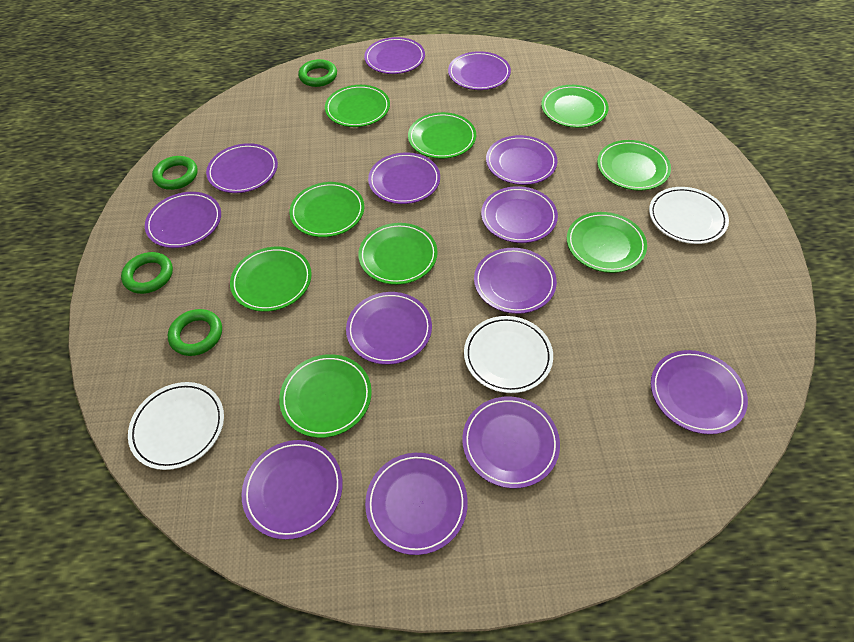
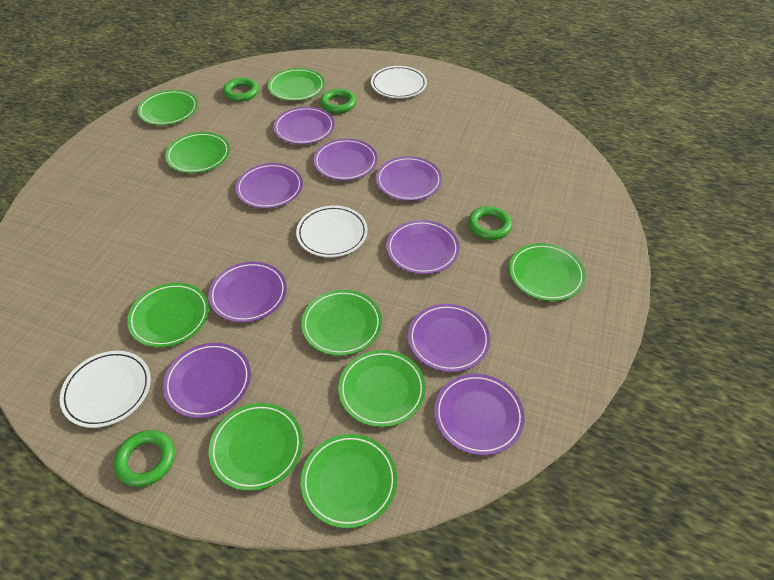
purple plate: [145,192,221,248] [206,143,278,193] [242,440,343,540] [346,292,432,365] [364,37,425,74] [365,453,468,555] [368,153,440,204] [448,51,511,90] [462,397,560,488] [474,248,557,314] [481,186,558,243] [486,135,558,185] [651,350,748,434] = 13 -> [163,343,251,418] [208,262,287,322] [236,163,303,209] [274,107,334,144] [314,139,378,181] [376,156,442,201] [387,220,459,274] [408,304,490,372] [434,374,525,455] = 9

